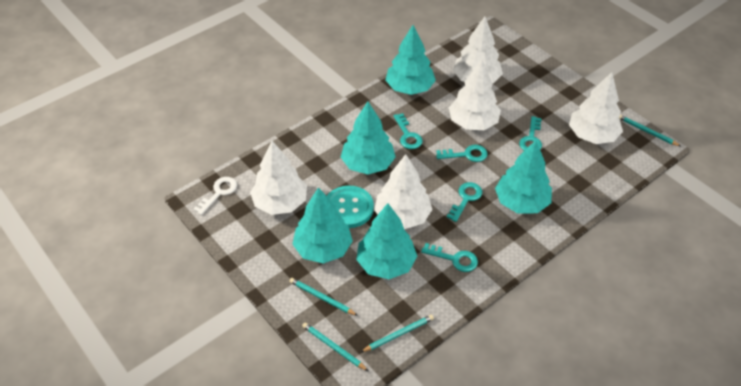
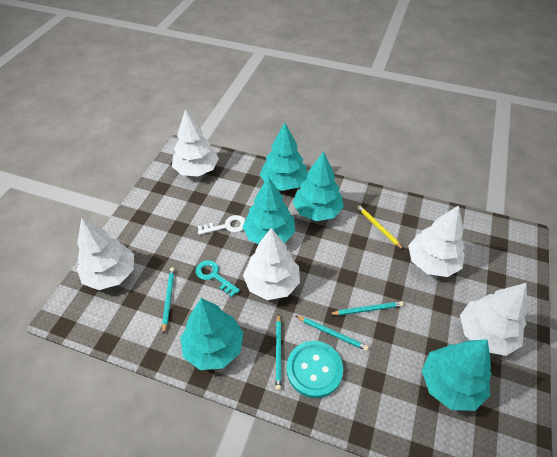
turquoise key: [393,113,423,149] [421,243,478,272] [436,145,488,162] [447,182,482,222] [519,116,542,151] = 5 -> [195,260,240,297] = 1
yellow pencil: none = 0 -> [357,205,404,250] = 1

